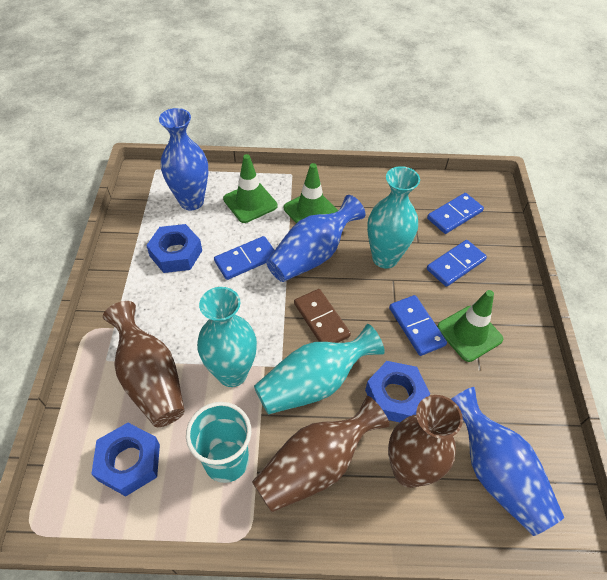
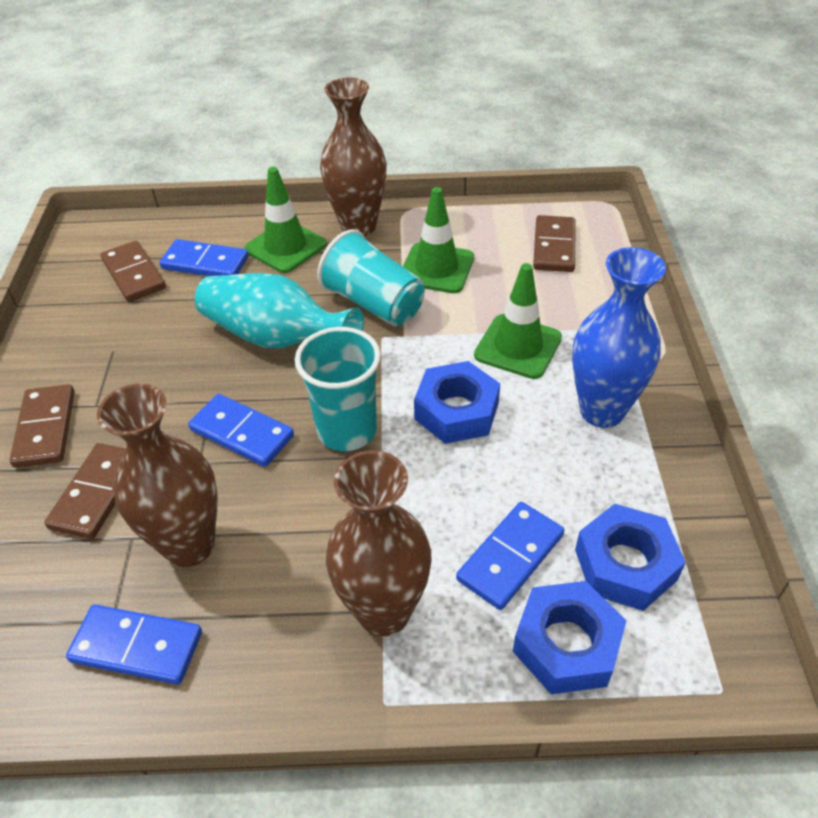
blue vase: [159,108,208,210] [266,195,366,282] [451,387,564,536] = 3 -> [572,247,666,428] = 1
brown domino: [294,289,351,343] = 1 -> [10,384,75,468] [44,443,126,539] [101,241,166,302] [533,215,576,272] = 4
turquoise cup: [186,402,251,483] = 1 -> [295,327,381,451] [317,229,425,326] = 2
turquoise vase: [197,287,257,387] [254,324,385,414] [367,166,420,268] = 3 -> [195,273,364,348] = 1

